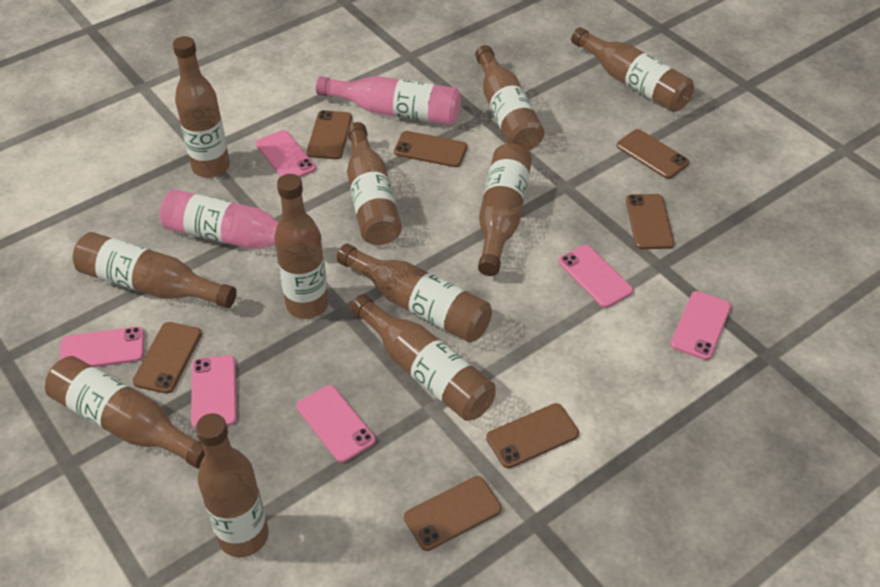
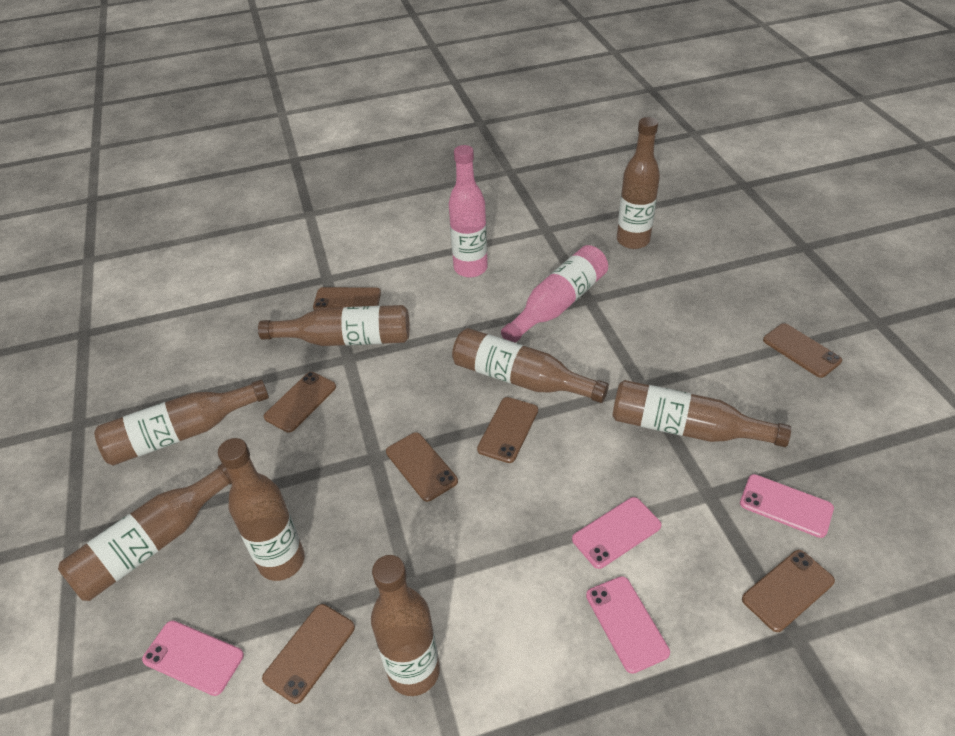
brown bottle: [45,356,205,468] [73,232,236,308] [173,36,230,178] [196,413,269,557] [274,174,329,319] [336,243,492,342] [347,122,402,245] [350,294,496,421] [475,45,544,151] [478,144,532,276] [571,27,694,112] = 11 -> [58,464,232,601] [94,380,269,466] [218,438,305,581] [258,305,410,346] [371,555,440,696] [452,328,609,403] [612,380,791,447] [617,117,660,249] = 8
pink phone: [60,327,144,367] [191,355,237,429] [256,130,316,177] [297,385,376,463] [558,245,633,308] [670,291,731,360] = 6 -> [142,620,244,696] [572,497,662,569] [586,576,670,674] [740,474,834,538] = 4

